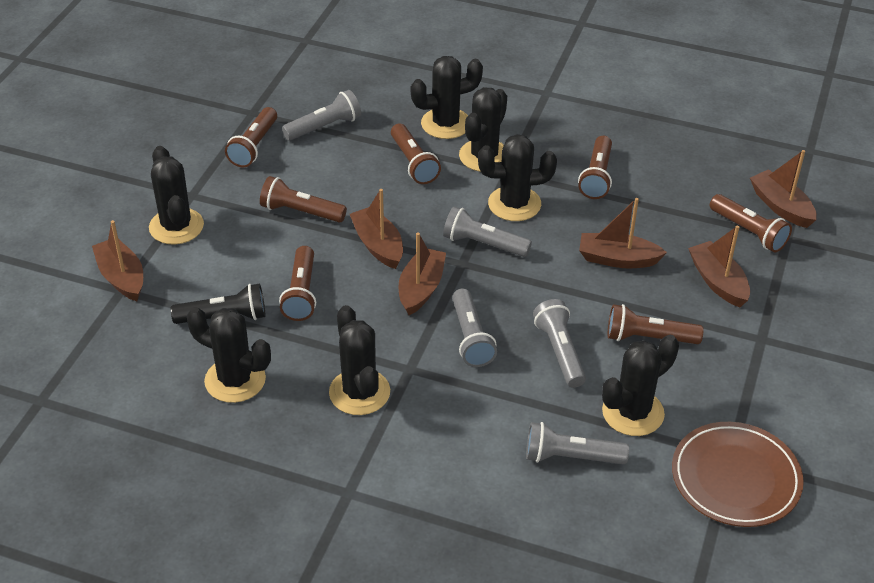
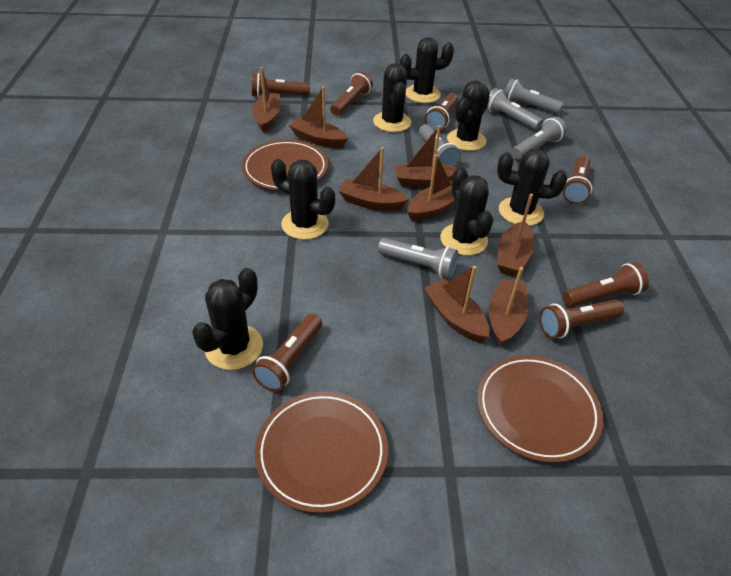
black flashlight: [171,284,265,324] = 1 -> none = 0
brown boat: [92,220,143,301] [350,189,403,269] [398,233,446,315] [579,198,667,268] [688,226,750,307] [750,150,817,228] = 6 -> [252,67,280,133] [289,86,348,148] [339,147,409,211] [394,125,458,188] [407,154,456,221] [424,266,489,343] [489,267,528,346] [497,194,535,276] = 8
brown plate: [672,422,804,527] = 1 -> [242,140,328,190] [255,391,388,513] [477,355,603,463] = 3

